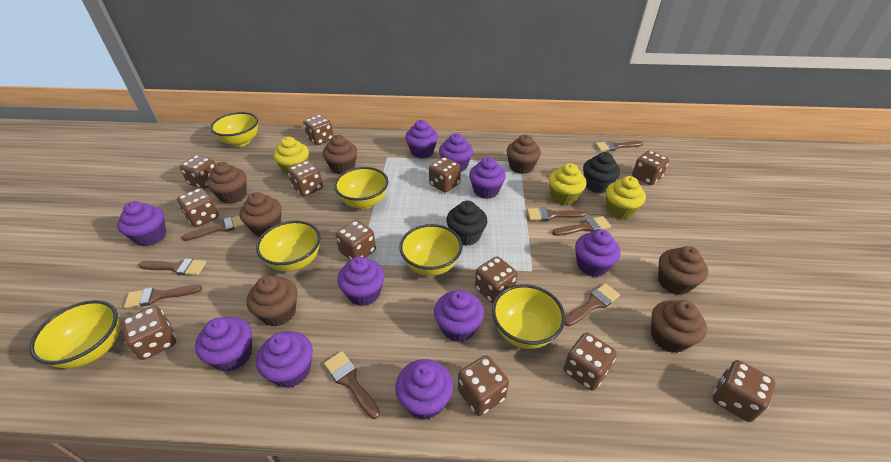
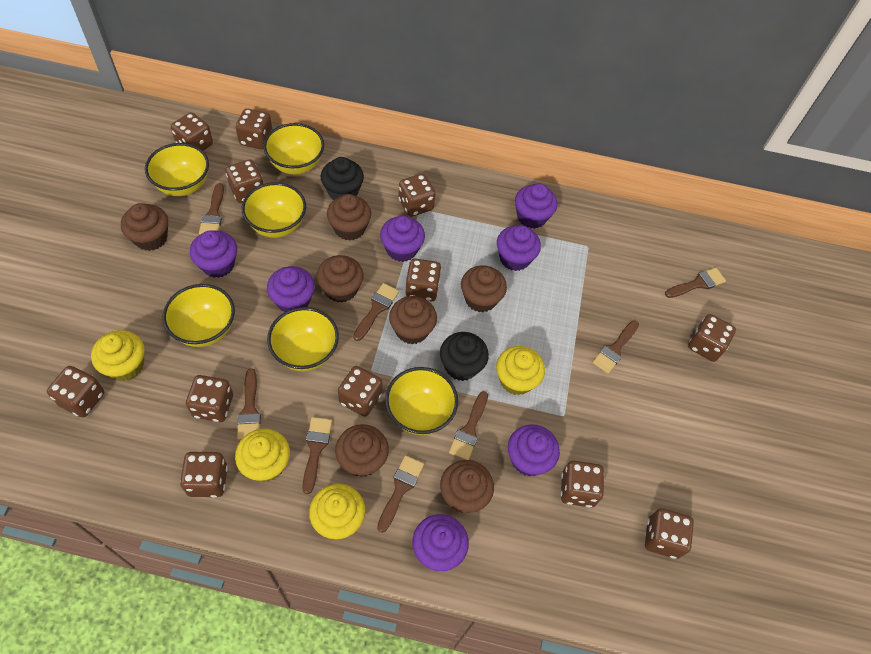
purple cupcake: [117,201,166,247] [195,317,252,371] [256,331,313,388] [337,256,385,306] [395,359,453,420] [405,120,438,158] [434,290,484,342] [439,133,473,172] [469,157,506,199] [575,229,621,277] = 10 -> [190,230,237,278] [267,266,315,312] [380,216,425,262] [412,514,469,571] [497,225,541,271] [508,424,560,476] [515,183,557,229] = 7
yellow cupcake: [273,137,309,176] [549,163,586,205] [606,176,646,219] = 3 -> [91,330,145,381] [235,429,290,482] [309,484,365,539] [496,346,545,395] = 4

